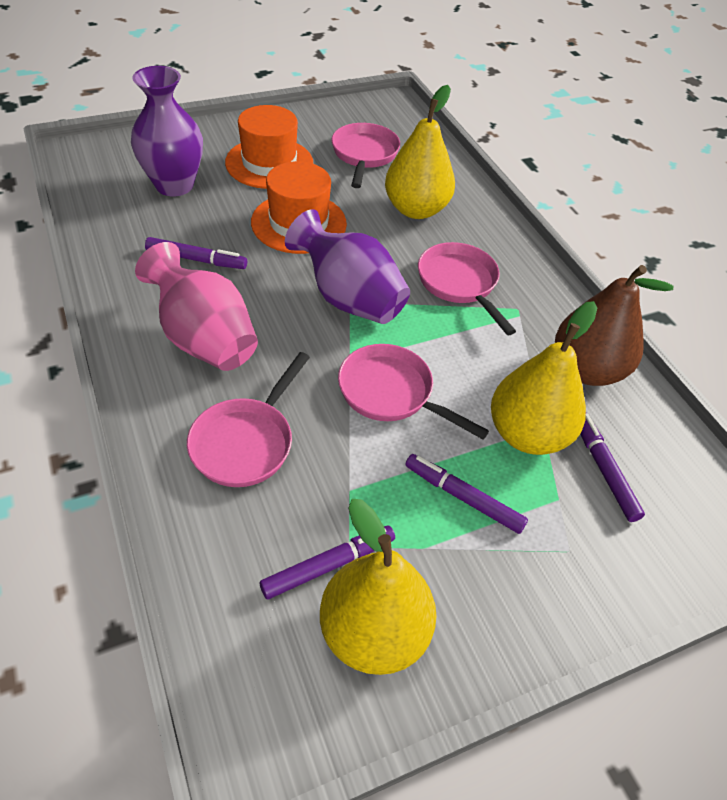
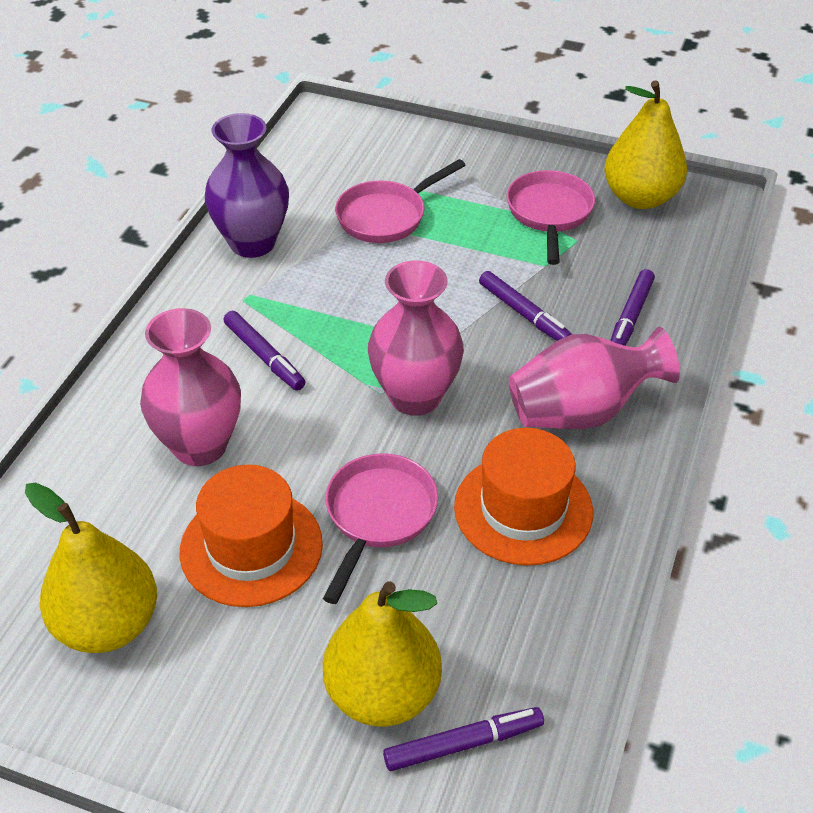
brown pear: [555,265,673,386] = 1 -> none = 0
pink pan: [187,352,310,487] [331,123,400,188] [338,344,489,439] [418,242,516,335] = 4 -> [323,453,438,604] [335,159,465,243] [507,170,595,265] = 3
pink vase: [135,242,258,371] = 1 -> [140,308,241,466] [368,260,464,416] [509,327,680,429] = 3
purple vase: [131,66,203,196] [285,209,410,324] = 2 -> [205,113,289,258] = 1

